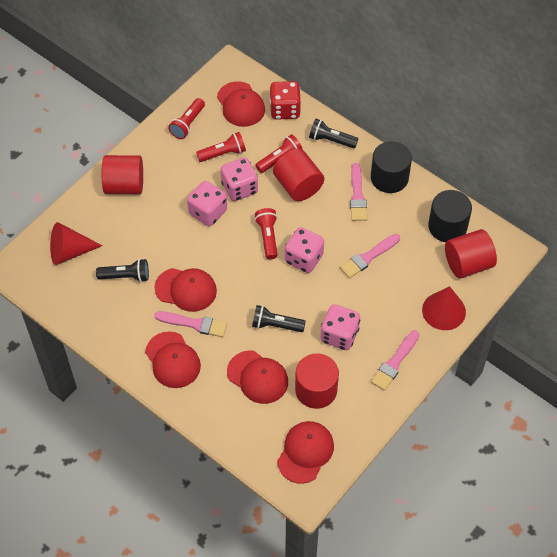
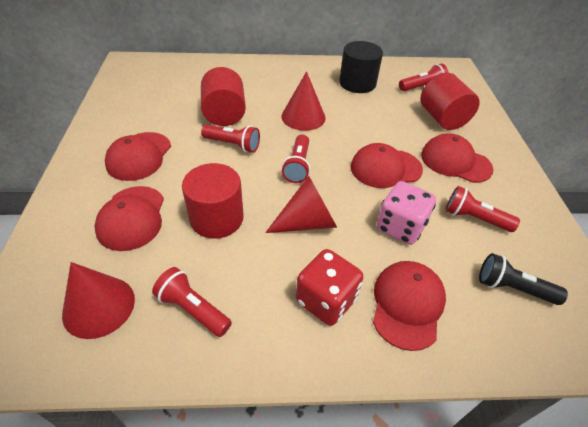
black cylinder: [371,141,412,193] [428,190,472,242] = 2 -> [339,41,383,93] = 1
black flashlight: [96,259,149,282] [252,305,306,332] [309,119,358,149] = 3 -> [479,253,568,305] = 1
pink brush: [154,311,228,337] [340,234,400,278] [350,163,367,221] [371,330,419,391] = 4 -> none = 0
pink dice: [187,181,227,226] [221,157,258,201] [285,227,324,273] [320,304,360,350] = 4 -> [377,181,436,245] = 1
red cone: [50,222,102,265] [422,286,466,330] = 2 -> [62,262,135,339] [265,176,337,233] [281,71,326,131] = 3
red cylinder: [102,155,143,194] [273,149,324,201] [295,353,339,409] [445,229,497,279] = 4 -> [182,163,244,239] [201,67,246,126] [420,73,480,130] = 3
red flashlight: [168,98,205,139] [196,132,246,162] [255,208,278,259] [256,134,303,173] = 4 -> [152,267,232,337] [201,125,260,153] [282,134,310,183] [399,64,449,91] [445,186,520,232] = 5

